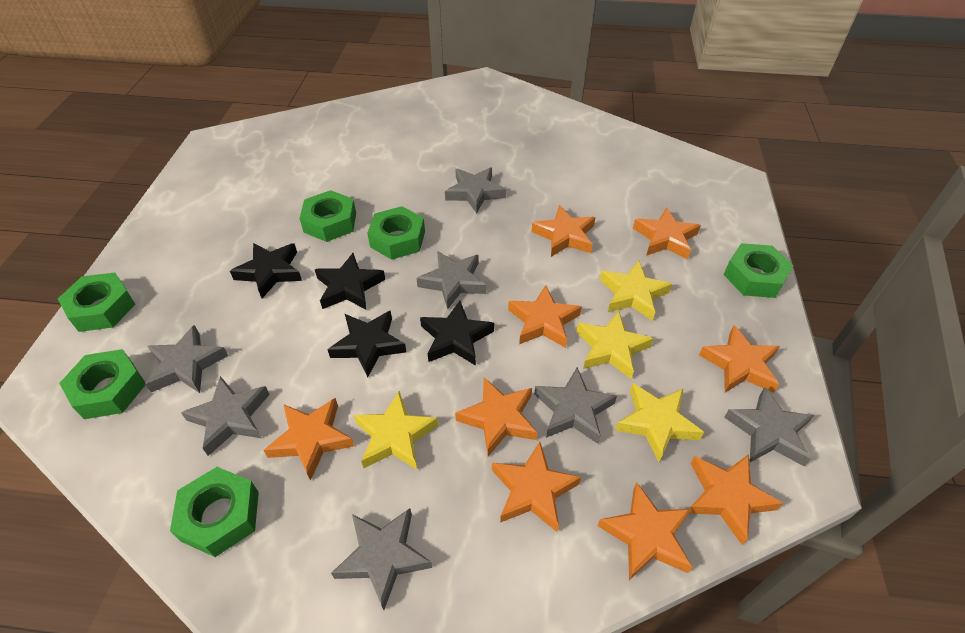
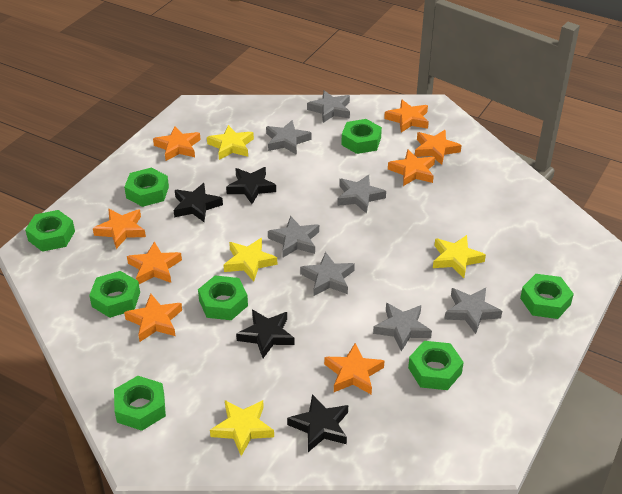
green nut: [58,273,135,332] [59,349,145,419] [170,467,259,557] [299,190,356,242] [367,206,425,260] [724,243,794,298] = 6 -> [25,210,75,252] [89,271,140,318] [114,376,166,431] [124,168,169,207] [198,276,248,320] [341,119,382,154] [408,341,464,390] [520,274,574,319] = 8
orange star: [263,398,354,481] [455,377,538,456] [492,442,581,532] [508,285,582,348] [531,205,596,257] [598,483,693,580] [633,207,701,259] [689,454,783,545] [699,325,780,393] = 9 -> [93,209,146,249] [124,294,182,342] [127,241,182,284] [153,126,201,161] [324,343,384,395] [384,99,429,133] [388,149,435,186] [415,130,462,165] = 8

